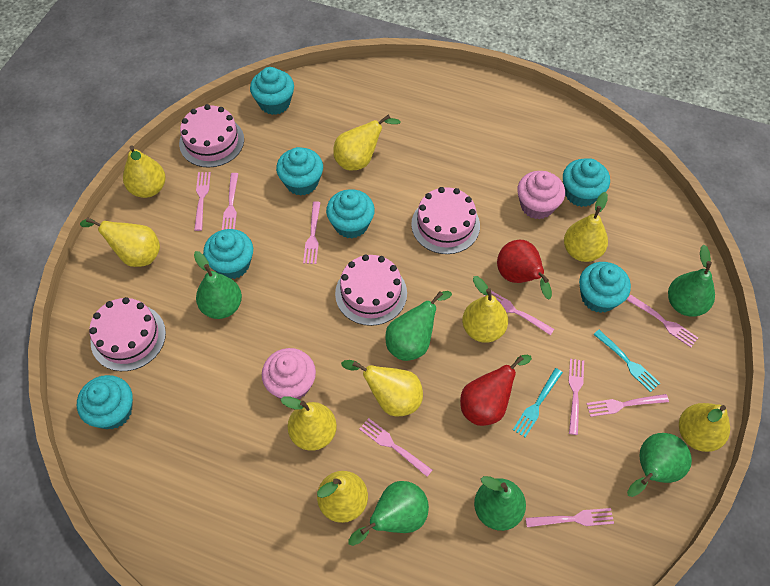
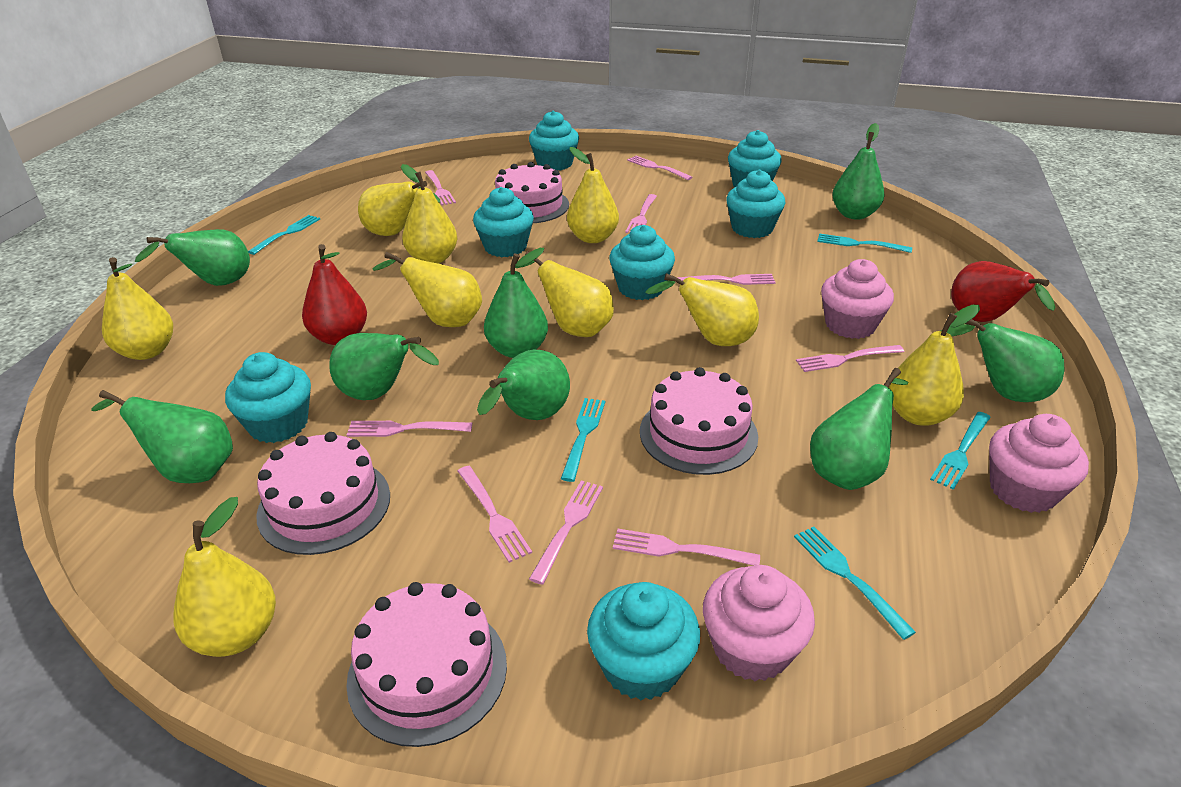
green pear: [194,251,242,319] [348,481,429,546] [385,291,452,361] [474,476,526,531] [627,433,692,497] [668,245,715,317] = 6 -> [91,390,233,483] [135,229,250,286] [329,333,439,400] [477,350,570,420] [484,248,548,358] [810,368,908,490] [832,123,885,220] [941,319,1065,402] = 8
pink cupcake: [262,348,316,399] [517,171,565,219] = 2 -> [703,565,815,681] [821,259,894,339] [989,414,1089,513] = 3
turquoise fork: [513,368,563,438] [593,330,660,392] = 2 -> [248,215,320,255] [561,398,605,482] [794,527,916,640] [817,233,912,253] [930,412,991,490] = 5

